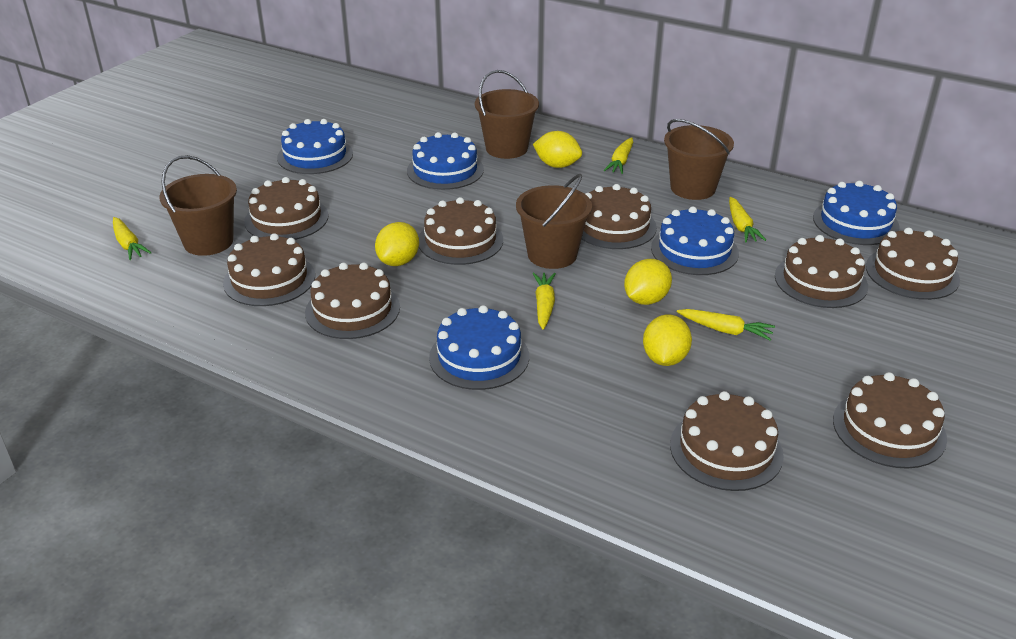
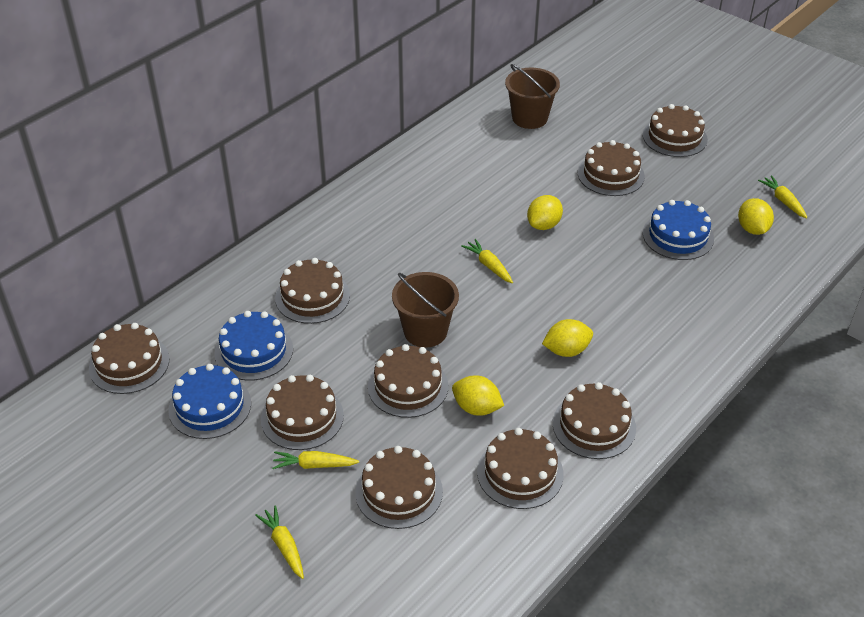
blue cake: [277,119,353,174] [407,132,484,190] [429,305,529,390] [651,206,739,275] [813,181,900,245] = 5 -> [168,364,251,439] [214,311,293,381] [643,200,714,260] = 3
brown bucket: [159,155,237,256] [475,70,539,159] [516,174,592,269] [664,119,734,200] = 4 -> [392,272,459,348] [505,64,560,129] = 2
yellow carrot: [113,217,152,260] [532,273,556,330] [604,137,633,174] [677,309,775,341] [729,197,766,242] = 5 -> [255,505,304,579] [272,451,359,469] [461,239,513,283] [758,175,808,219] = 4

